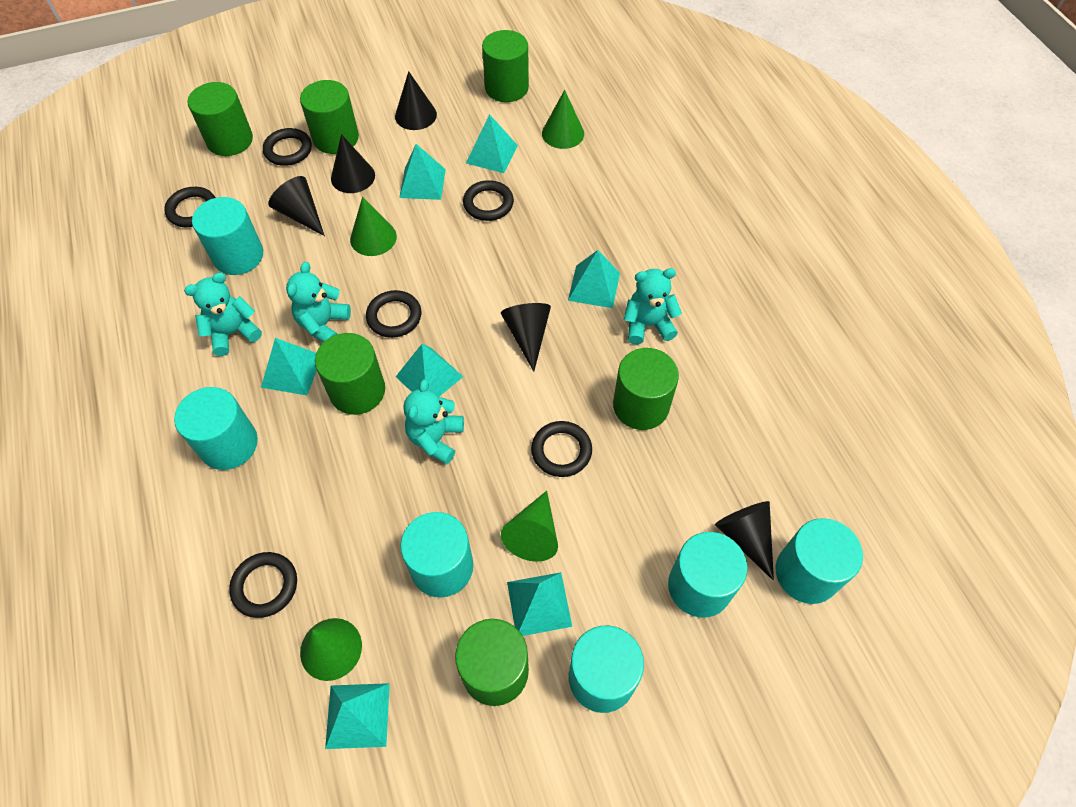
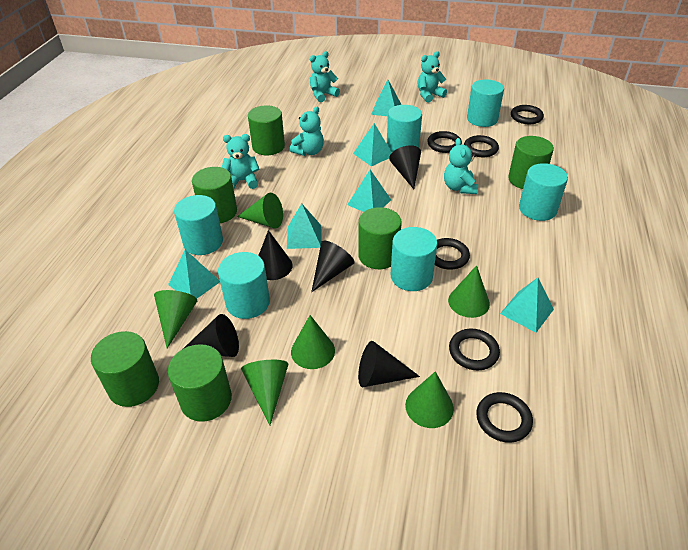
green cone: [300,618,362,681] [350,197,397,256] [501,491,558,562] [542,90,584,149] = 4 -> [154,290,197,348] [237,193,283,229] [241,360,288,425] [291,315,335,369] [405,371,454,428] [448,265,490,318] = 6
turquoise pyramid: [261,338,317,395] [325,683,390,749] [396,344,463,397] [399,144,446,200] [466,114,518,173] [507,572,572,636] [568,250,620,308] = 7 -> [168,250,220,299] [287,203,321,249] [347,170,391,212] [353,123,392,166] [371,80,402,116] [500,278,554,333] = 6
turquoise teddy bear: [184,273,262,356] [286,262,351,342] [404,379,464,464] [624,268,682,345] = 4 -> [222,134,259,189] [290,107,324,156] [310,51,340,102] [417,51,447,103] [444,138,478,194] = 5

